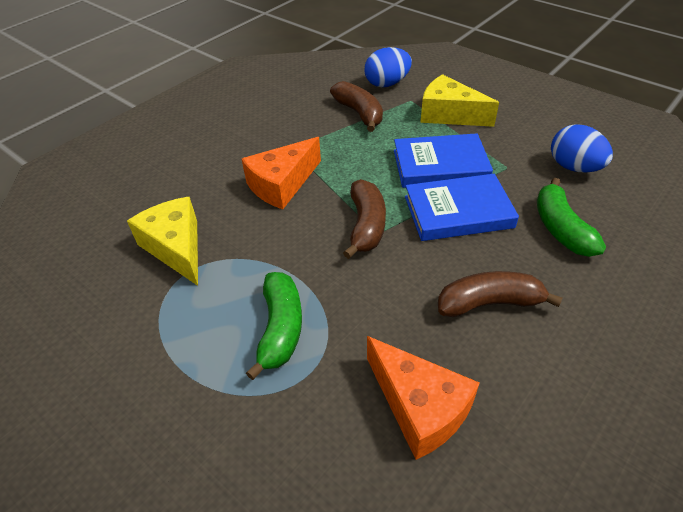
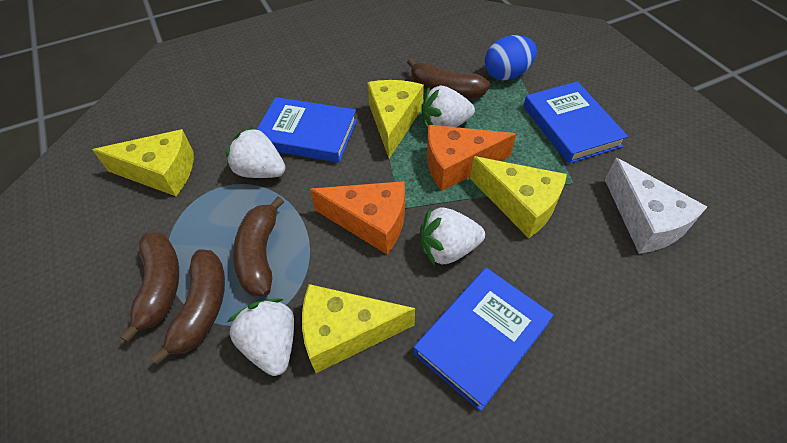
blue book: [394,133,493,188] [405,174,519,241] = 2 -> [257,97,357,163] [414,268,553,411] [524,81,628,164] = 3
blue egg: [365,47,412,87] [551,124,613,172] = 2 -> [485,35,537,81] = 1
brown banana: [330,81,383,132] [343,179,386,259] [438,271,562,317] = 3 -> [120,232,179,343] [150,249,225,365] [233,196,284,296] [407,58,490,99] = 4
green banana: [246,272,302,380] [537,178,606,257] = 2 -> none = 0
white cheese: none = 0 -> [605,158,707,254] = 1
white strawberry: none = 0 -> [226,126,286,178] [227,298,294,376] [420,208,485,266] [421,86,475,128] = 4
yellow cheese: [127,197,198,286] [420,74,499,127] = 2 -> [92,129,194,196] [302,284,415,373] [367,80,424,158] [470,156,567,238] = 4

